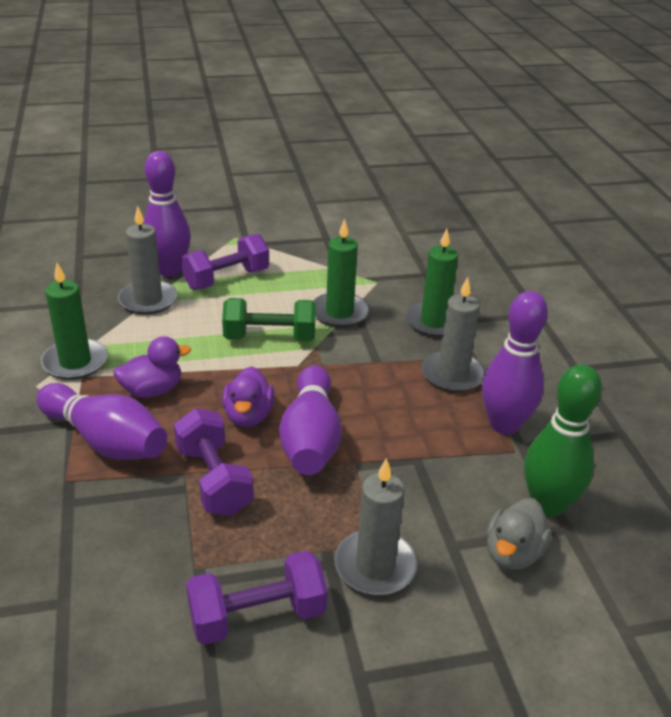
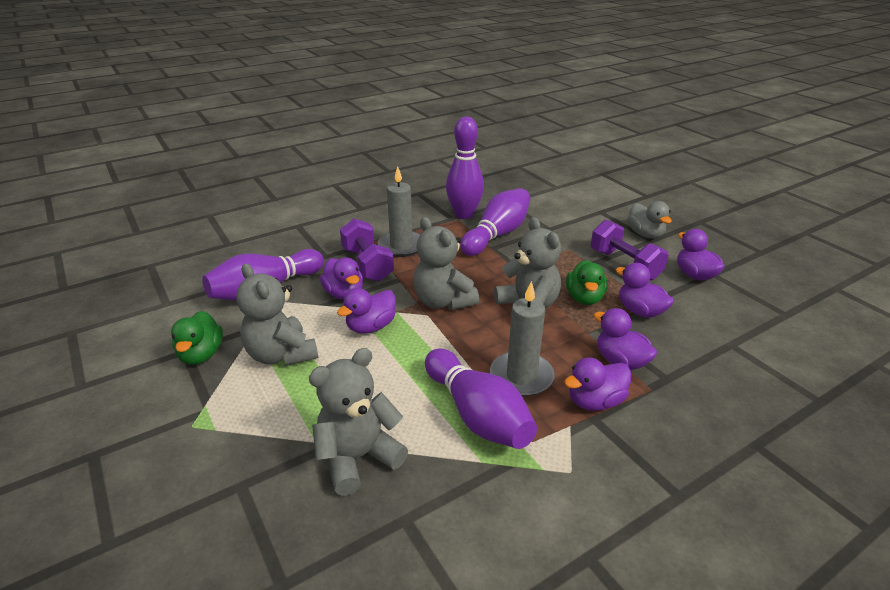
green bowling pin: [524,364,602,517] = 1 -> none = 0
green candle: [41,263,108,380] [313,219,369,328] [406,229,458,337] = 3 -> none = 0
green duck: none = 0 -> [171,311,223,365] [566,260,608,305] = 2
green dumbbell: [222,298,316,341] = 1 -> none = 0
grey candle: [118,206,177,315] [334,458,418,596] [421,277,485,393] = 3 -> [378,166,420,257] [490,281,555,397] = 2
grey teddy bear: none = 0 -> [236,263,318,366] [309,348,408,496] [413,217,479,310] [494,217,561,314] = 4
purple duck: [113,336,191,398] [222,366,274,427] = 2 -> [320,257,363,300] [337,288,396,334] [564,357,631,411] [594,308,657,370] [616,263,674,318] [677,229,725,281] = 6
purple dumbbell: [174,408,254,516] [181,234,269,290] [186,550,328,645] = 3 -> [340,219,394,282] [591,220,669,280] = 2

